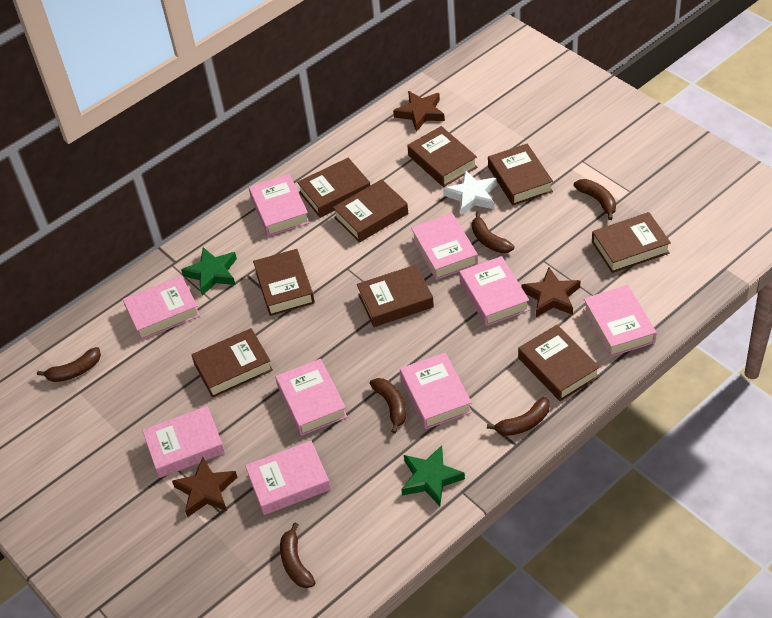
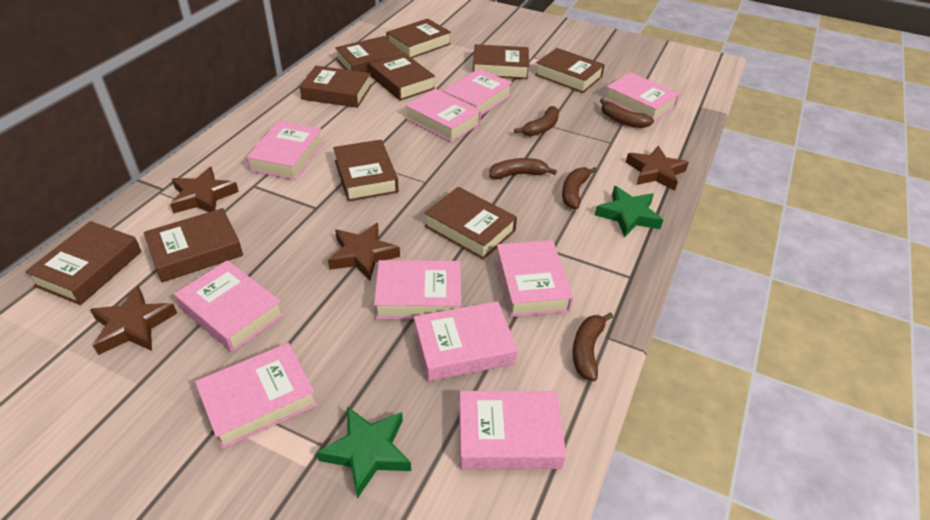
brown banana: [37,347,101,382] [280,522,316,588] [370,378,406,433] [472,212,514,253] [487,397,550,436] [574,179,616,220] = 6 -> [489,158,557,179] [514,106,559,136] [562,167,597,209] [573,312,613,381] [600,99,654,128] = 5
brown book: [191,328,273,398] [253,249,315,316] [297,158,370,218] [333,179,408,242] [357,265,434,327] [407,126,477,187] [488,143,553,205] [518,325,600,401] [592,212,671,273] = 9 -> [25,221,142,305] [143,208,243,282] [299,66,371,108] [333,140,399,202] [335,36,402,73] [369,53,435,101] [386,18,451,58] [424,187,517,260] [473,44,529,79] [535,48,605,93] = 10
brown star: [172,457,237,517] [393,91,445,132] [522,267,581,317] = 3 -> [90,286,177,355] [170,167,239,214] [328,223,400,281] [626,146,689,191] = 4
pink book: [123,275,200,340] [142,406,225,478] [245,441,331,515] [249,174,310,236] [275,359,347,436] [400,353,472,429] [411,213,478,280] [459,256,529,326] [583,285,657,357] = 9 -> [174,260,284,352] [195,343,318,449] [247,121,324,180] [374,260,461,319] [405,88,481,142] [414,301,518,381] [442,69,512,116] [459,391,566,469] [496,240,573,317] [604,72,680,122] = 10
white star: [443,170,497,216] = 1 -> none = 0

